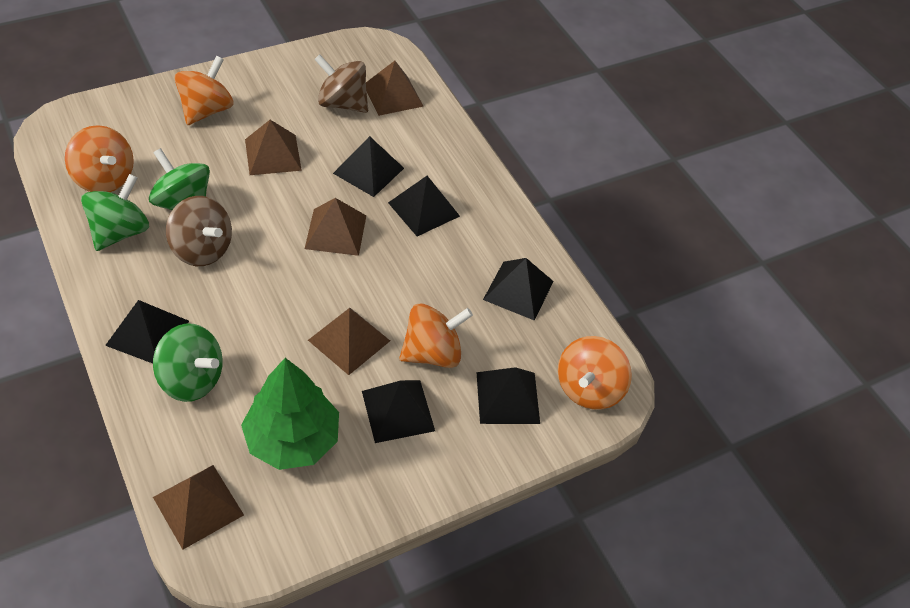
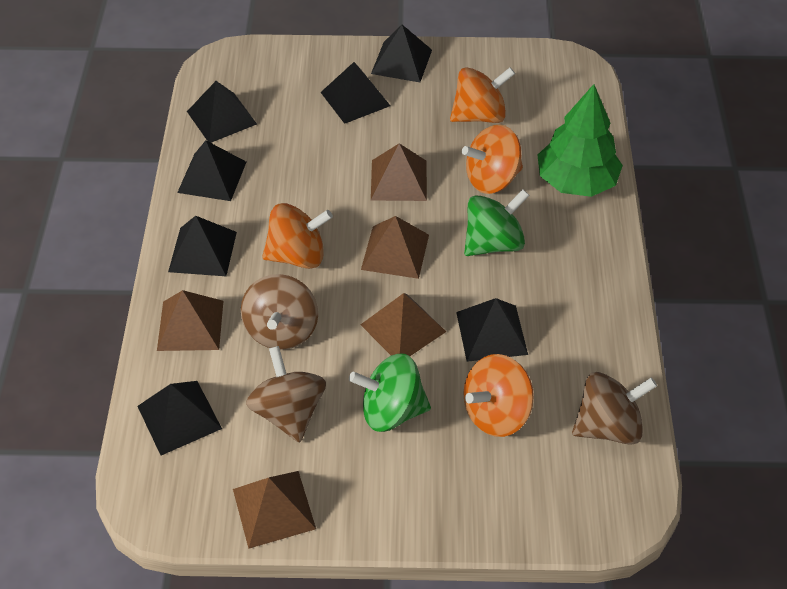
black pyramid: [105,300,189,364] [333,136,404,197] [362,380,435,443] [388,176,460,236] [476,367,540,424] [483,258,554,321] = 6 -> [137,381,222,455] [168,216,237,276] [177,140,246,201] [187,81,257,143] [321,62,390,124] [371,25,432,82] [456,298,528,362] = 7
brown spinning top: [166,196,232,266] [314,54,368,113] = 2 -> [241,274,318,350] [246,346,326,443] [572,372,657,445] = 3
green spinning top: [81,174,149,251] [149,148,210,210] [153,323,223,402] = 3 -> [349,353,431,432] [464,189,530,256] = 2

